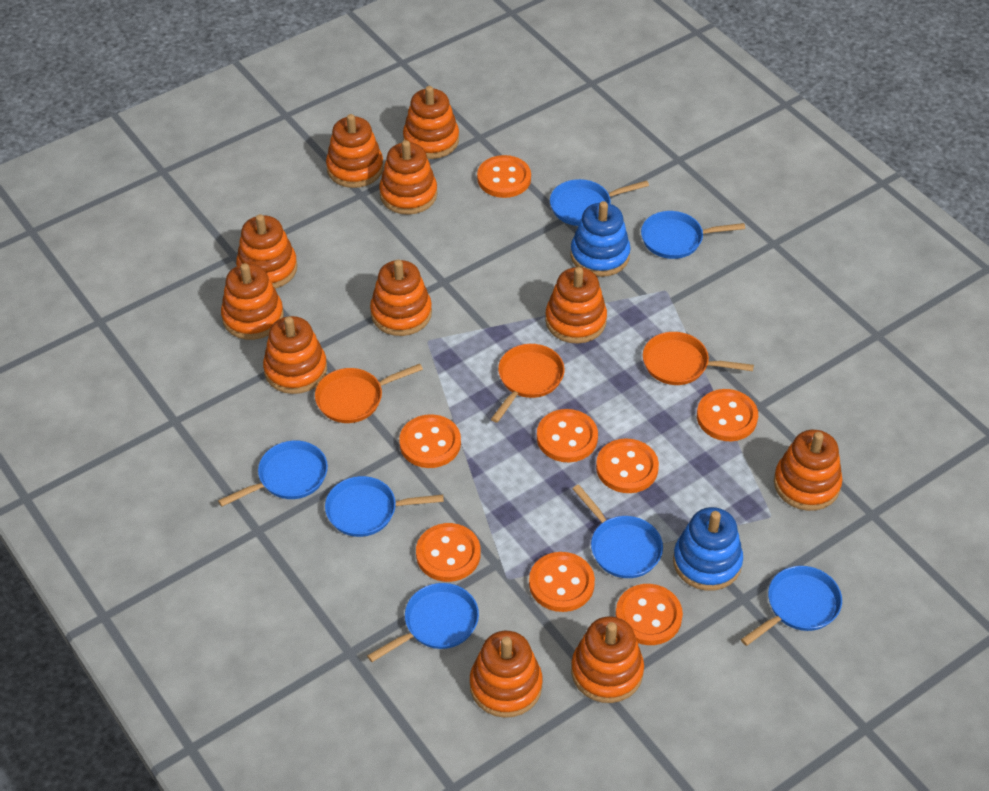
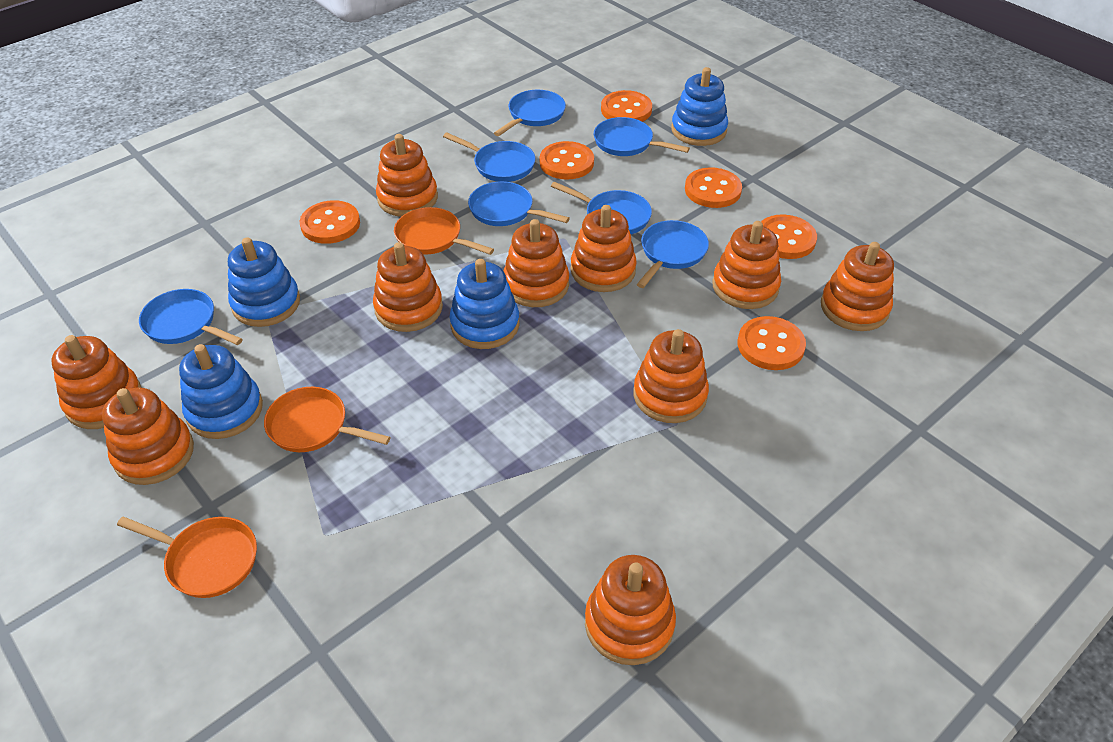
blue stacking toy: [570,201,630,277] [673,507,743,591] = 2 -> [179,344,263,439] [228,237,300,327] [450,259,519,349] [671,67,728,146] = 4
orange button: [399,414,461,468] [416,523,481,582] [477,155,531,198] [529,552,595,612] [537,409,598,462] [596,438,659,493] [616,584,683,645] [697,389,758,441] = 8 -> [300,200,360,244] [540,141,594,180] [601,90,652,122] [685,167,742,208] [738,316,806,370] [761,214,817,259] = 6
orange stacking toy: [221,263,284,340] [236,214,297,289] [263,316,327,394] [326,114,383,188] [370,260,432,336] [379,140,437,215] [403,86,459,159] [470,631,542,718] [545,267,607,344] [571,616,644,703] [774,430,842,511] = 11 -> [51,335,142,429] [102,387,194,485] [373,242,443,332] [376,134,438,217] [503,219,569,307] [571,205,637,292] [585,555,676,665] [634,329,709,423] [712,221,781,309] [821,242,894,331] = 10

